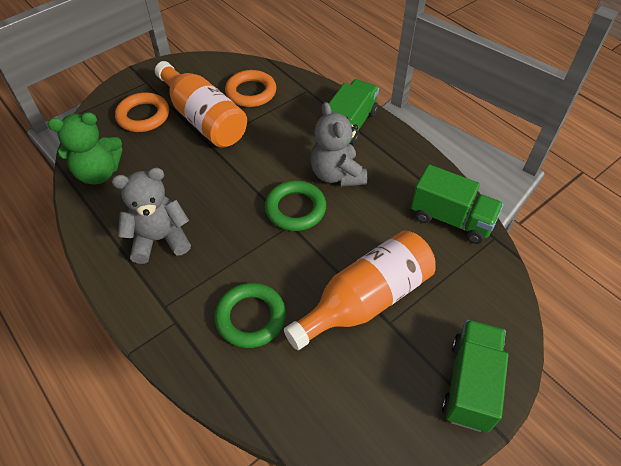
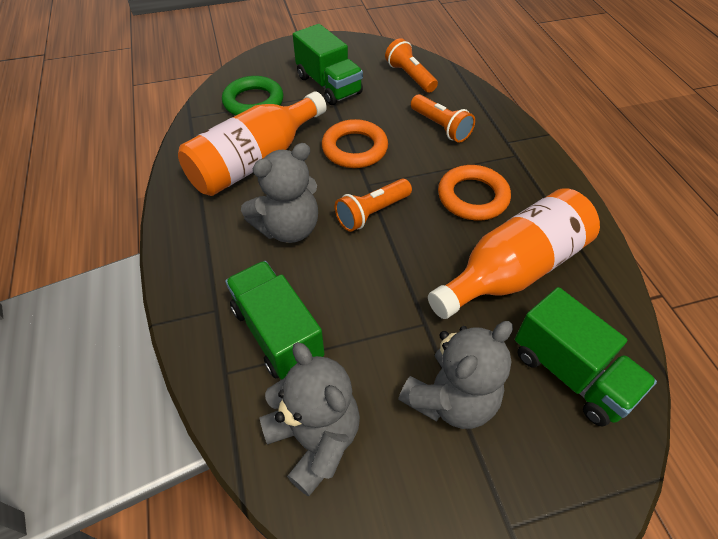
green ring: [215,283,286,348] [265,181,326,231] = 2 -> [222,76,283,116] = 1
green teddy bear: [47,112,122,185] = 1 -> none = 0
grey teddy bear: [112,168,191,264] [310,102,367,187] = 2 -> [241,143,318,243] [259,342,360,496] [398,321,513,429] = 3
orange flashlight: none = 0 -> [335,179,412,232] [385,38,438,93] [411,94,475,143] = 3

